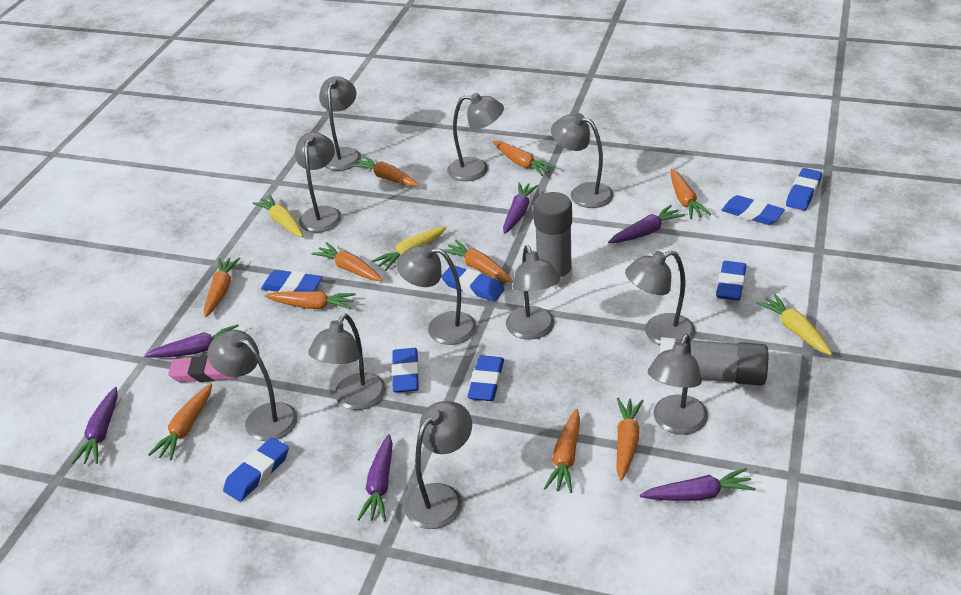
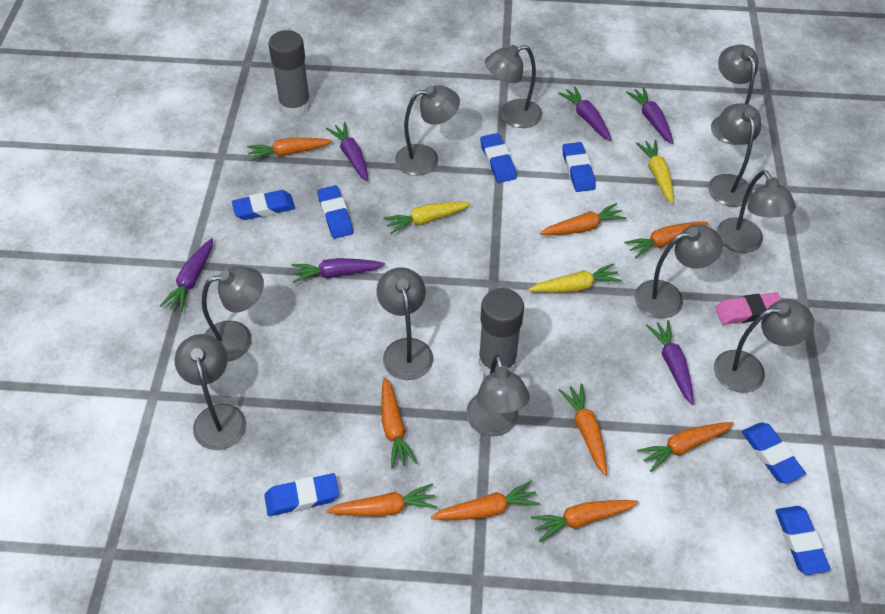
blue eraser: [223,437,289,502] [261,270,322,292] [392,348,419,393] [441,265,504,302] [467,355,504,401] [716,261,746,301] [722,195,785,225] [786,168,822,210] = 8 -> [232,190,295,220] [264,473,339,516] [317,185,353,239] [480,133,517,183] [562,142,596,192] [742,422,806,483] [775,506,830,575] = 7
orange carrot: [148,384,212,461] [204,258,240,317] [265,291,356,309] [312,242,383,281] [351,156,418,186] [442,240,513,282] [493,141,556,176] [544,409,580,493] [616,398,644,481] [671,169,711,219] = 10 -> [247,138,333,161] [326,483,437,516] [381,377,417,469] [431,480,540,520] [531,500,639,542] [540,203,626,235] [559,383,607,476] [624,222,708,258] [637,422,734,472] = 9

